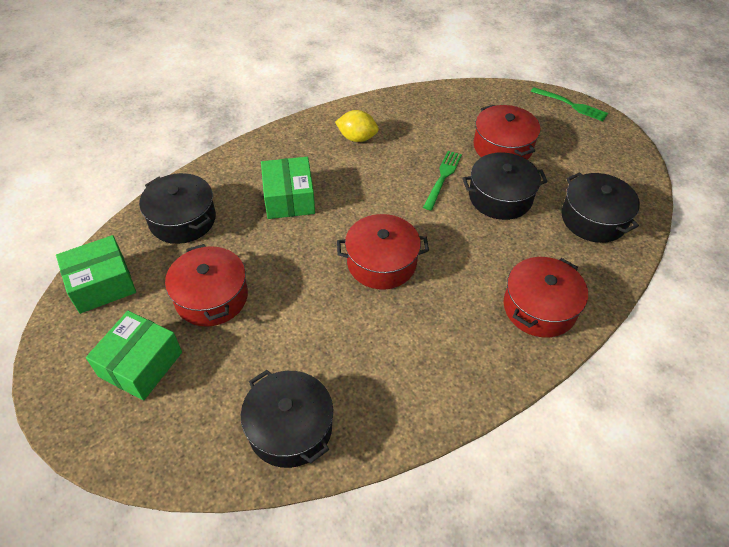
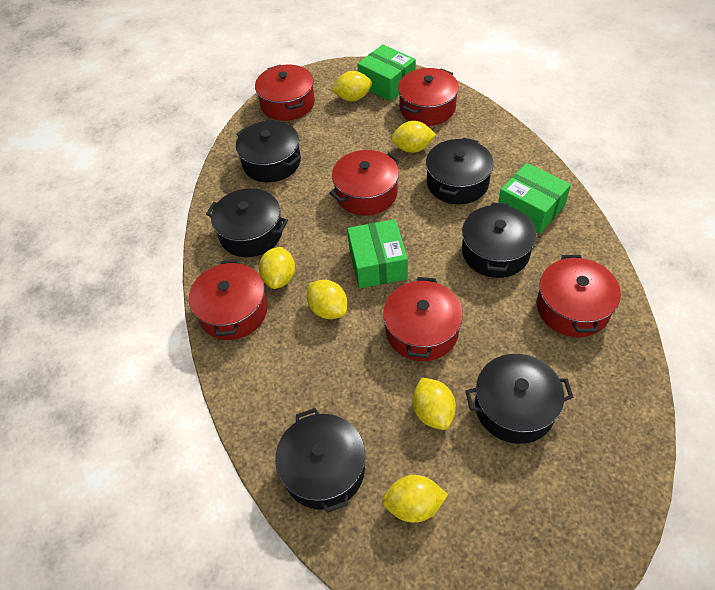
black pot: [139,173,216,244] [241,370,333,468] [463,152,548,220] [562,172,640,243] = 4 -> [206,188,288,257] [236,121,301,182] [275,408,365,513] [426,138,494,204] [462,202,537,278] [466,354,573,444] = 6
green fork: [423,151,462,210] [531,87,608,121] = 2 -> none = 0
red pot: [165,244,248,327] [337,214,429,290] [474,105,541,160] [504,257,588,338] = 4 -> [189,260,268,340] [255,65,315,121] [330,150,400,216] [383,277,463,361] [398,68,459,126] [537,255,621,337] = 6
yellow lemon: [335,110,379,142] = 1 -> [259,247,295,289] [307,280,347,319] [331,71,372,101] [382,475,448,523] [391,121,436,153] [412,377,456,430] = 6

